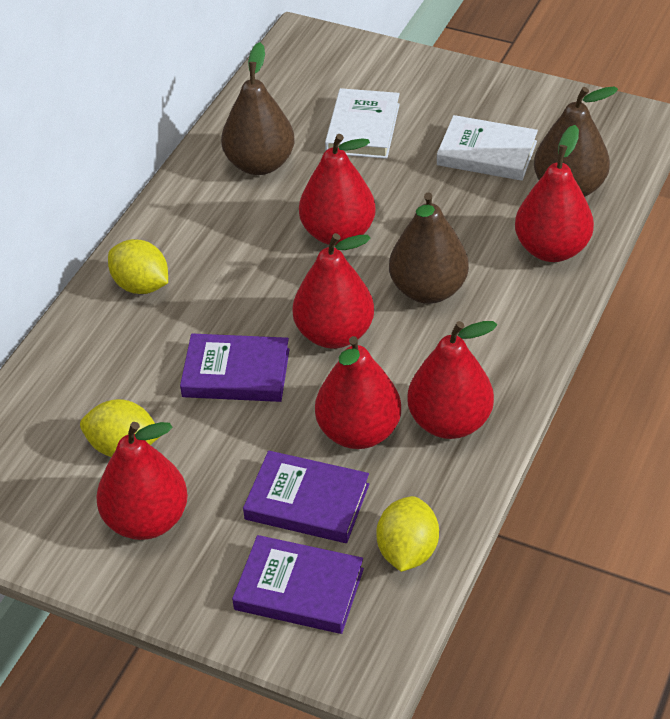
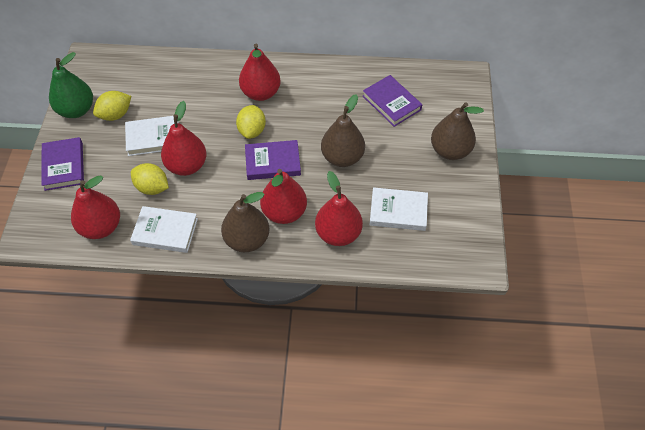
green pear: none = 0 -> [49,52,93,118] = 1
red pear: [96,422,188,540] [293,233,374,349] [299,134,376,246] [315,336,401,449] [407,321,497,439] [515,125,594,262] = 6 -> [71,175,120,239] [161,101,207,176] [239,44,281,101] [260,169,307,224] [315,171,363,246] = 5
white book: [325,88,400,159] [437,115,538,181] = 2 -> [125,116,179,156] [130,206,198,253] [370,187,428,231] = 3

